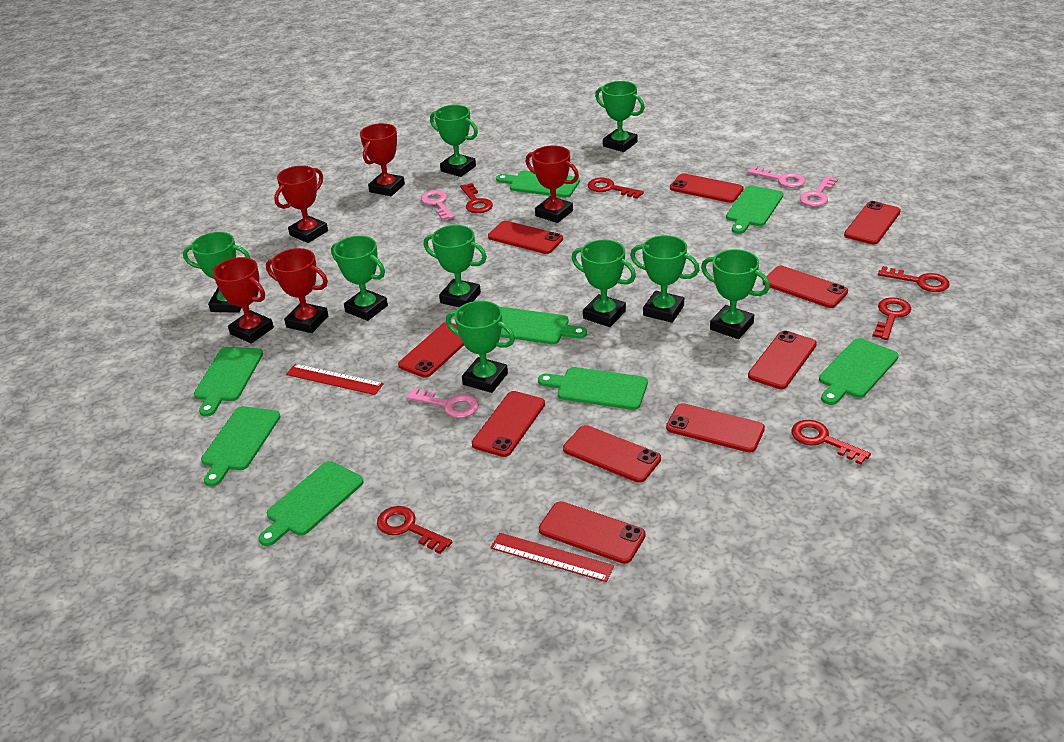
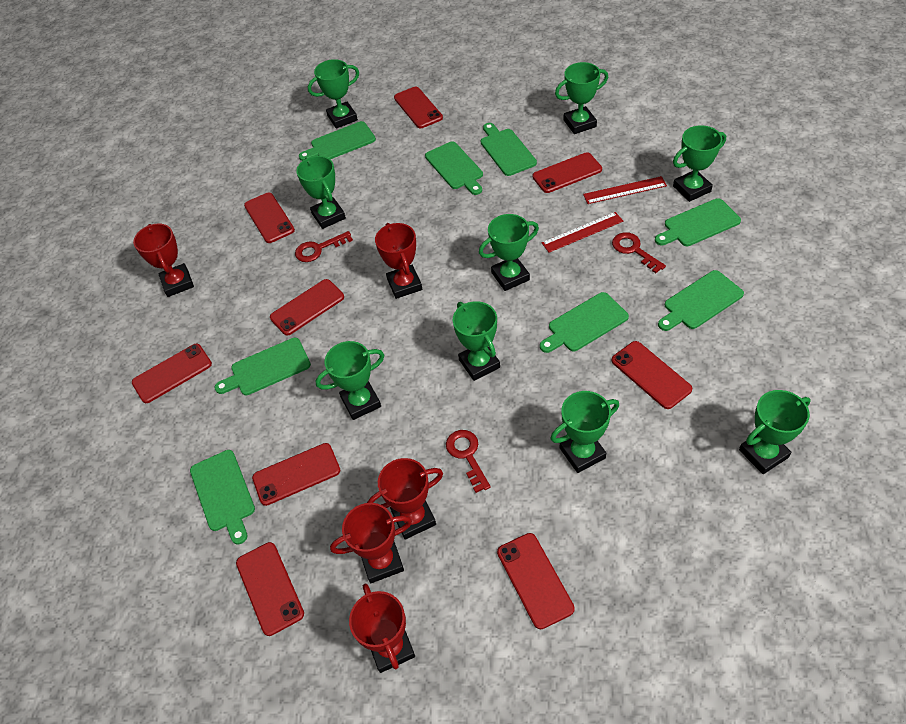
pink key: [406,387,479,418] [421,190,454,221] [747,166,806,188] [800,176,838,207] = 4 -> none = 0
red key: [377,506,452,554] [460,183,493,213] [588,178,644,199] [791,420,871,465] [872,297,911,340] [878,266,950,292] = 6 -> [295,231,353,262] [446,430,491,493] [612,232,666,273] = 3
red phone: [398,322,464,378] [472,391,545,457] [488,221,563,254] [539,501,646,564] [563,425,661,483] [666,403,765,453] [670,173,744,203] [748,330,817,389] [763,266,848,308] [844,201,901,244] = 10 -> [132,344,212,403] [236,542,304,636] [244,193,295,243] [252,443,340,506] [270,279,344,335] [394,87,443,128] [497,533,575,629] [533,152,602,193] [612,341,692,409] = 9

